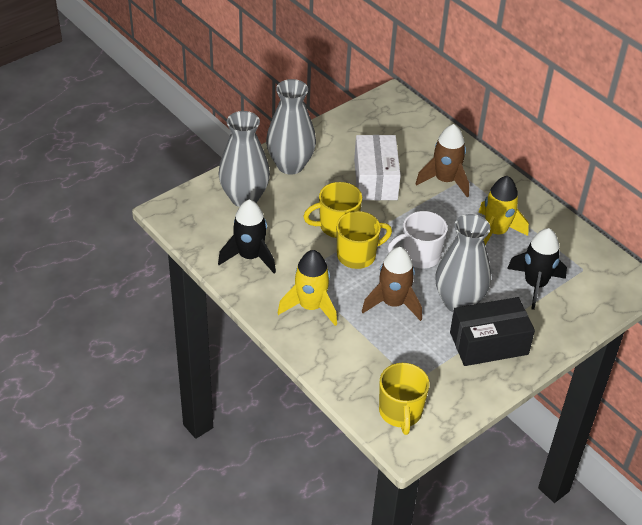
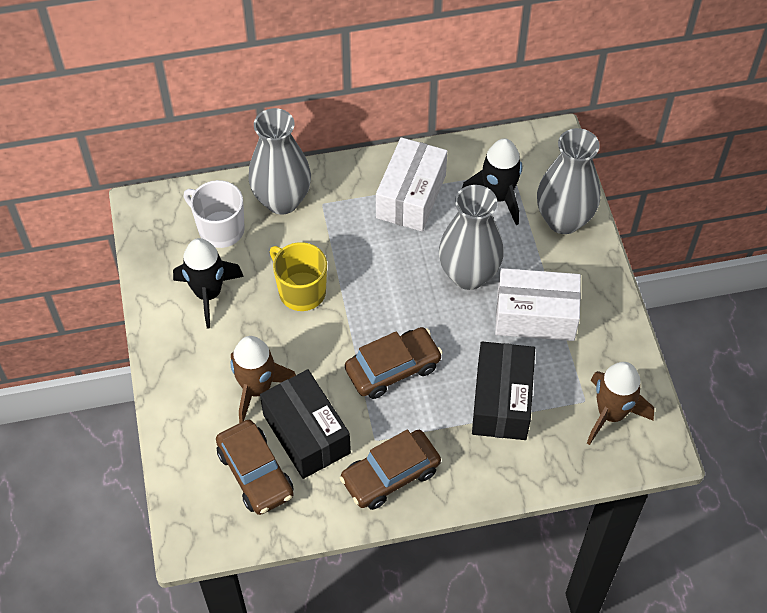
black box: [450,297,535,366] = 1 -> [260,369,351,479] [472,342,535,440] = 2
brown car: none = 0 -> [216,420,294,515] [340,429,441,510] [345,327,443,399] = 3
white box: [354,135,401,200] = 1 -> [376,137,447,231] [495,268,581,341] = 2
yellow mug: [303,182,362,238] [336,211,392,269] [379,363,430,435] = 3 -> [269,242,327,311] = 1
yellow rocket: [278,250,337,326] [479,176,529,245] = 2 -> none = 0

